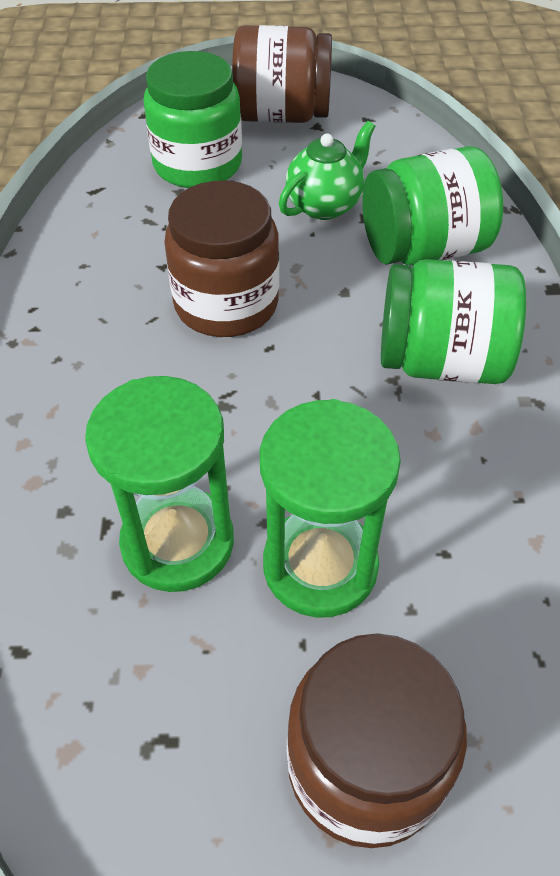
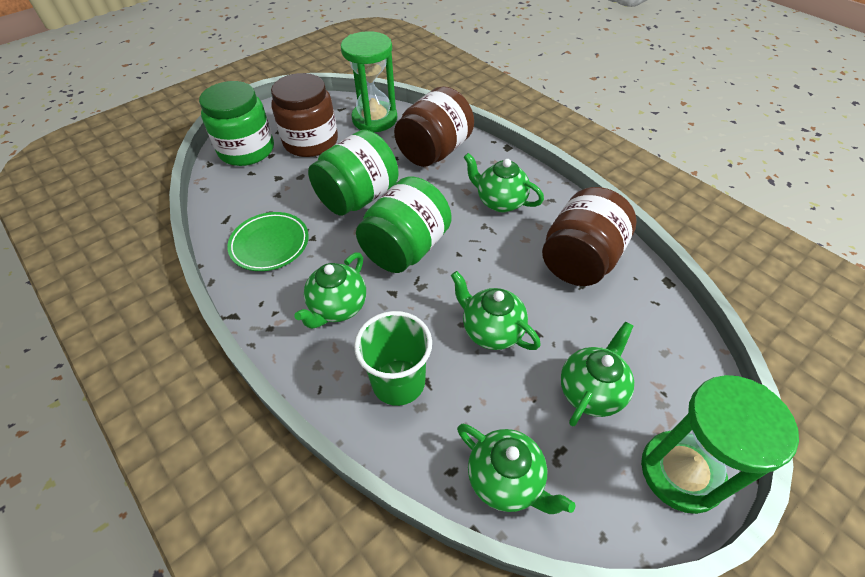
green cup: none = 0 -> [354,311,432,406] = 1
green plate: none = 0 -> [227,212,309,271] = 1
green teapot: [279,121,375,220] = 1 -> [294,252,366,329] [451,271,541,350] [457,424,576,514] [464,153,544,212] [560,322,634,426] = 5

